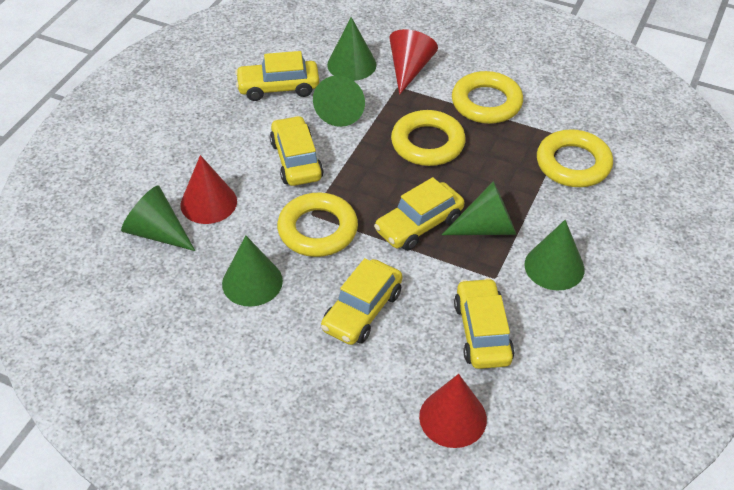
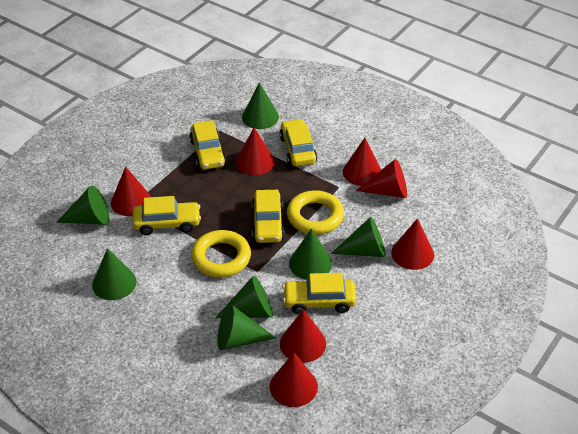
green cone: [121,185,195,251] [222,235,283,307] [313,76,365,127] [327,17,377,81] [442,181,516,235] [524,220,585,290] = 6 -> [56,186,110,225] [92,248,136,300] [215,276,273,318] [218,304,276,350] [242,82,279,129] [289,228,332,280] [331,217,386,257] = 7
red cone: [180,155,237,224] [389,29,438,95] [419,374,487,448] = 3 -> [111,166,151,216] [236,127,275,175] [270,353,318,407] [280,309,326,363] [343,138,381,186] [356,159,407,198] [391,218,434,270] = 7
yellow ring: [277,193,358,257] [391,110,466,166] [452,71,523,124] [537,129,613,187] = 4 -> [191,230,251,277] [287,190,344,235] = 2

